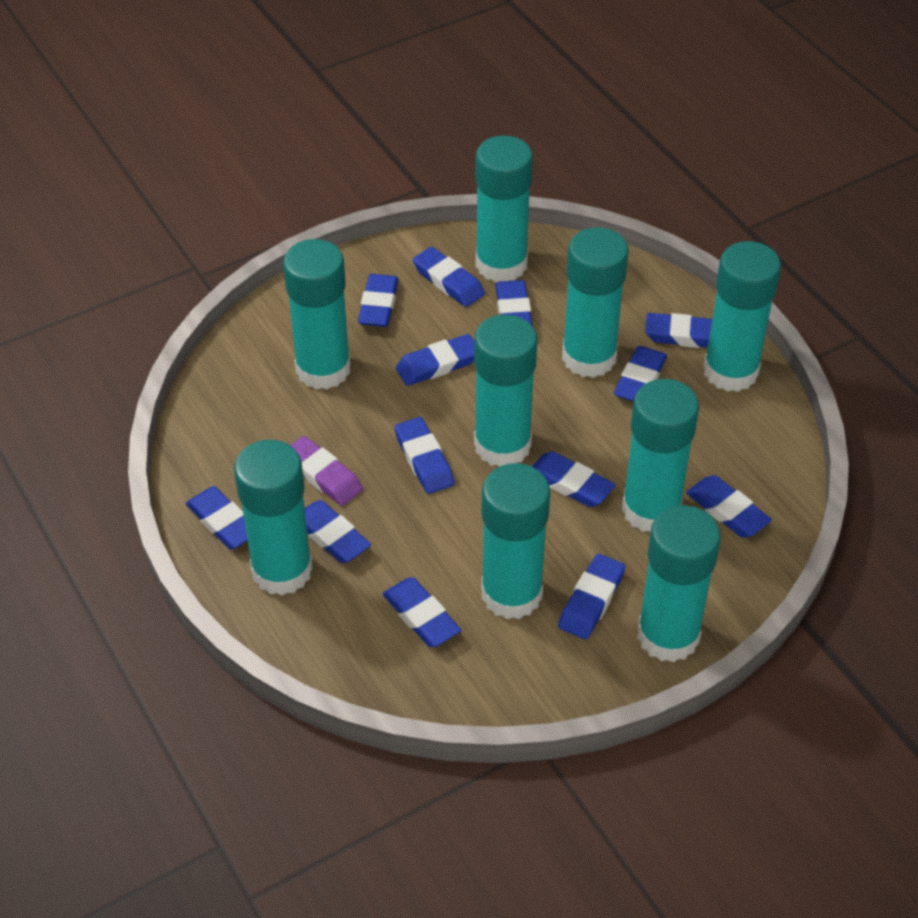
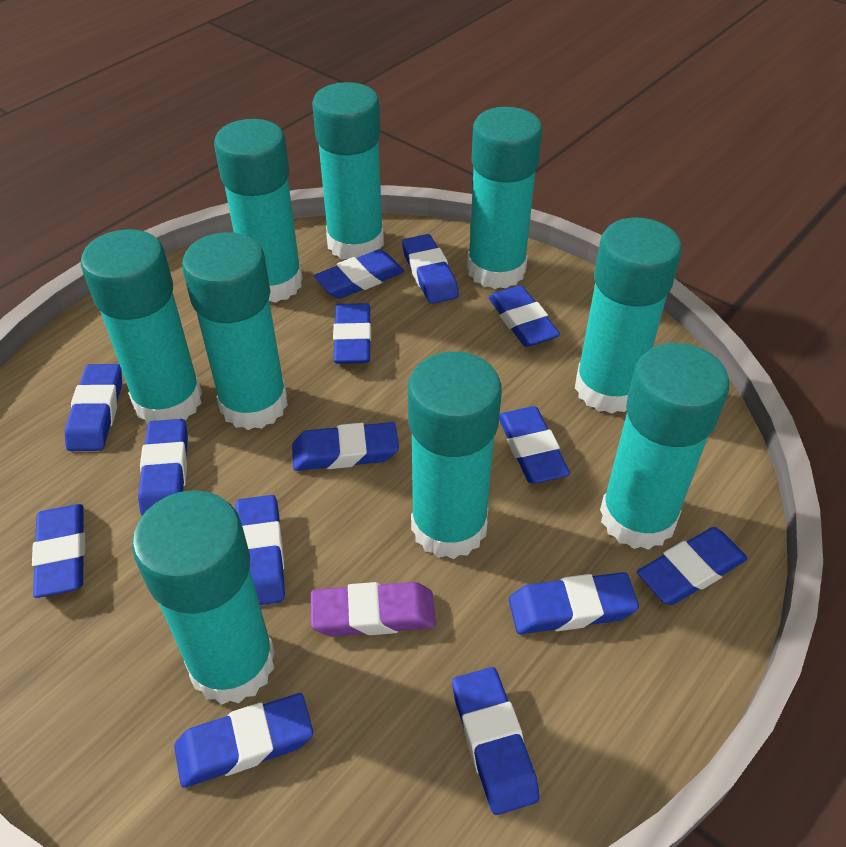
blue eraser: [186,486,248,550] [305,500,371,563] [358,274,399,327] [383,577,461,647] [394,417,455,494] [396,334,474,386] [413,247,485,307] [495,280,533,327] [532,451,615,507] [558,554,625,639] [614,346,667,402] [645,313,712,348] [686,475,772,538] = 13 -> [32,504,85,598] [64,364,122,451] [138,419,188,516] [174,693,313,788] [235,495,285,605] [292,422,399,471] [314,249,405,299] [333,303,371,364] [402,234,459,304] [452,667,539,815] [489,285,560,347] [499,406,570,483] [509,572,639,634] [637,527,748,605] = 14

